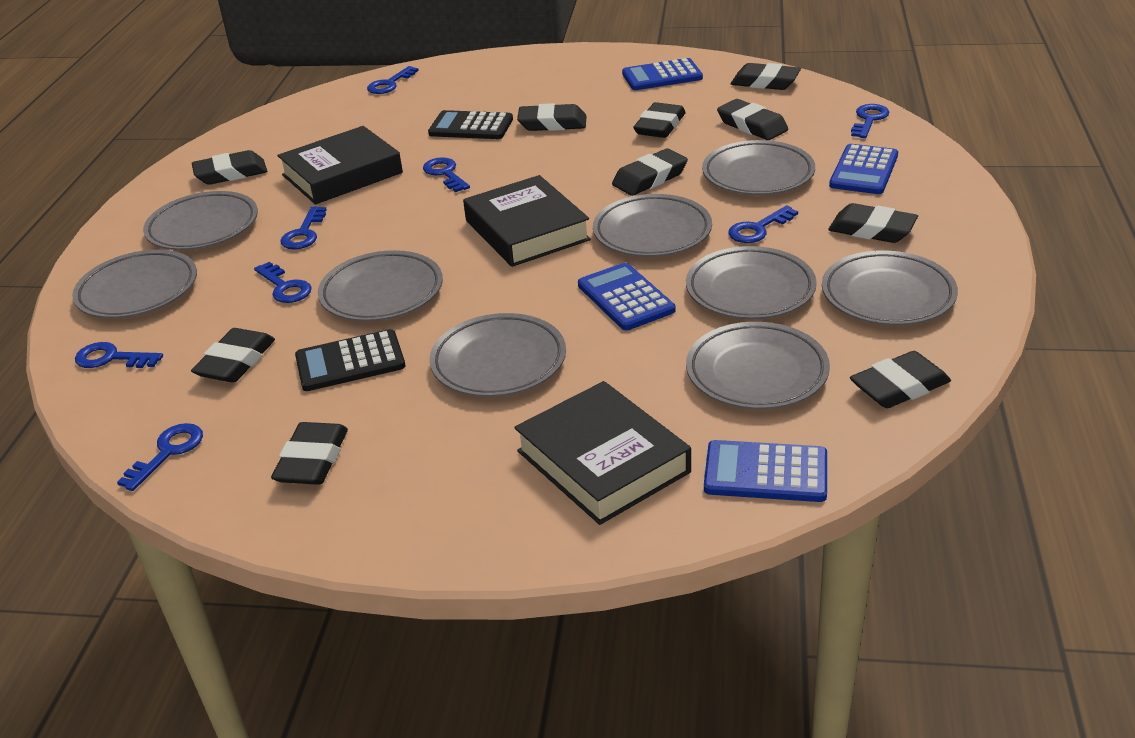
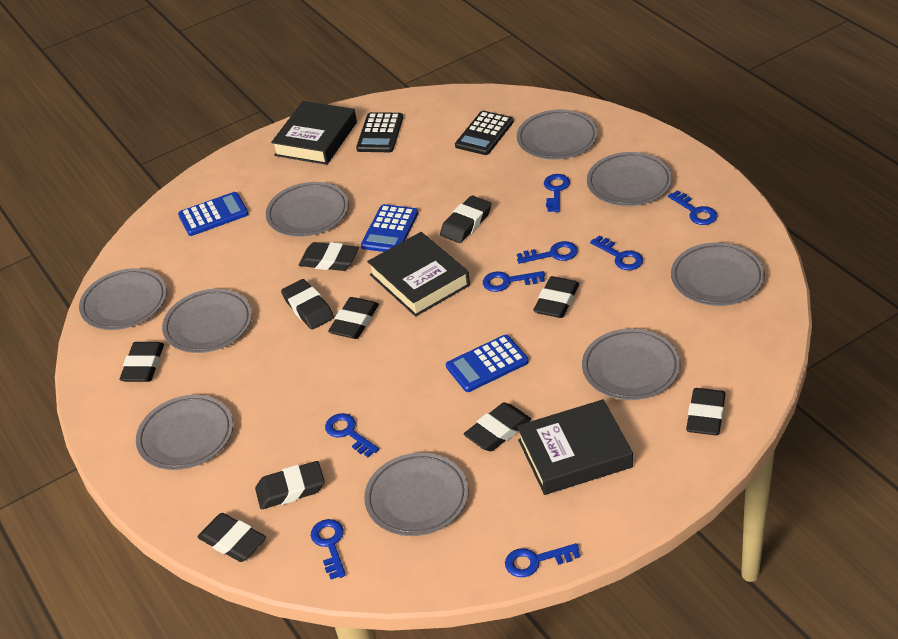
blue calculator: [578,263,676,330] [622,58,703,90] [704,440,827,502] [829,144,898,194] = 4 -> [178,192,248,236] [361,204,418,252] [446,335,529,392] = 3

